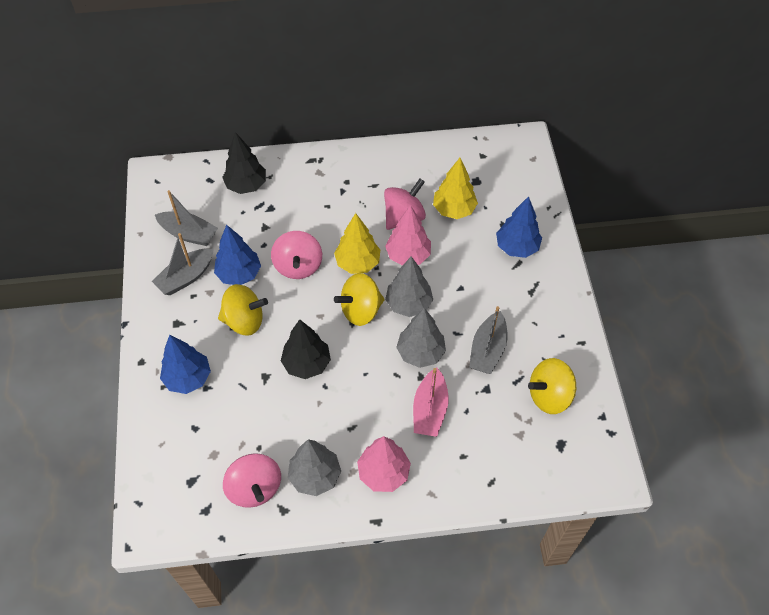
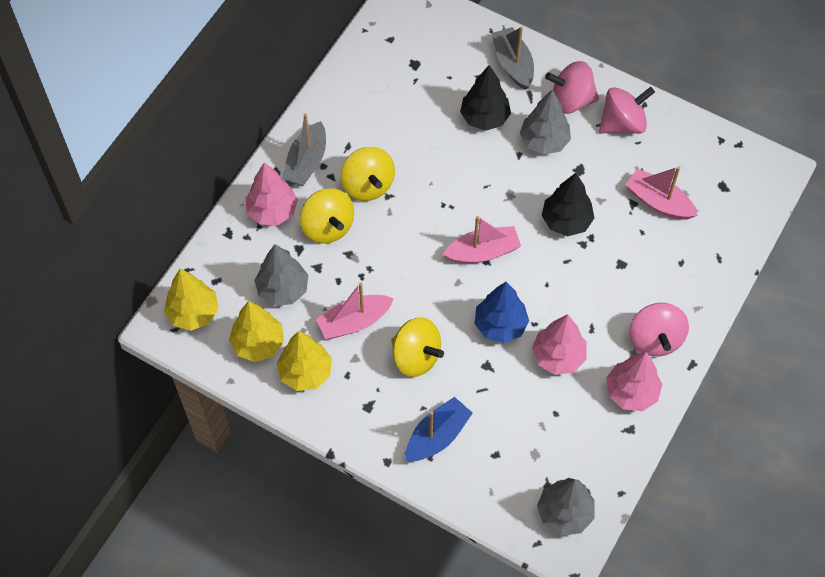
blue boat: none = 0 -> [406,397,473,461] = 1
blue tree: [160,335,211,394] [214,225,261,285] [496,196,542,258] = 3 -> [475,282,529,343] = 1
grey boat: [152,233,214,295] [155,190,218,246] [469,306,507,374] = 3 -> [282,114,326,186] [492,27,534,90] = 2
pink boat: [413,368,449,437] = 1 -> [316,282,394,339] [443,216,521,264] [625,166,698,220] = 3
pink tree: [357,436,411,492] [385,205,431,266] = 2 -> [246,162,298,225] [532,314,587,375] [606,352,662,411] = 3
yellow tree: [334,213,380,274] [433,158,478,219] = 2 -> [164,269,219,331] [229,301,284,362] [276,331,332,391] = 3

